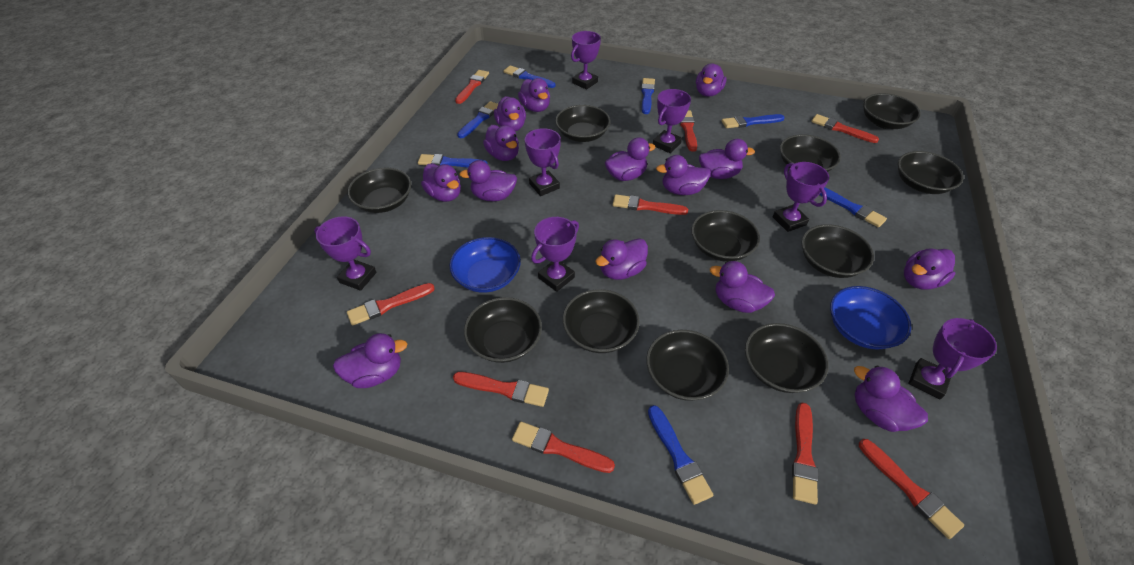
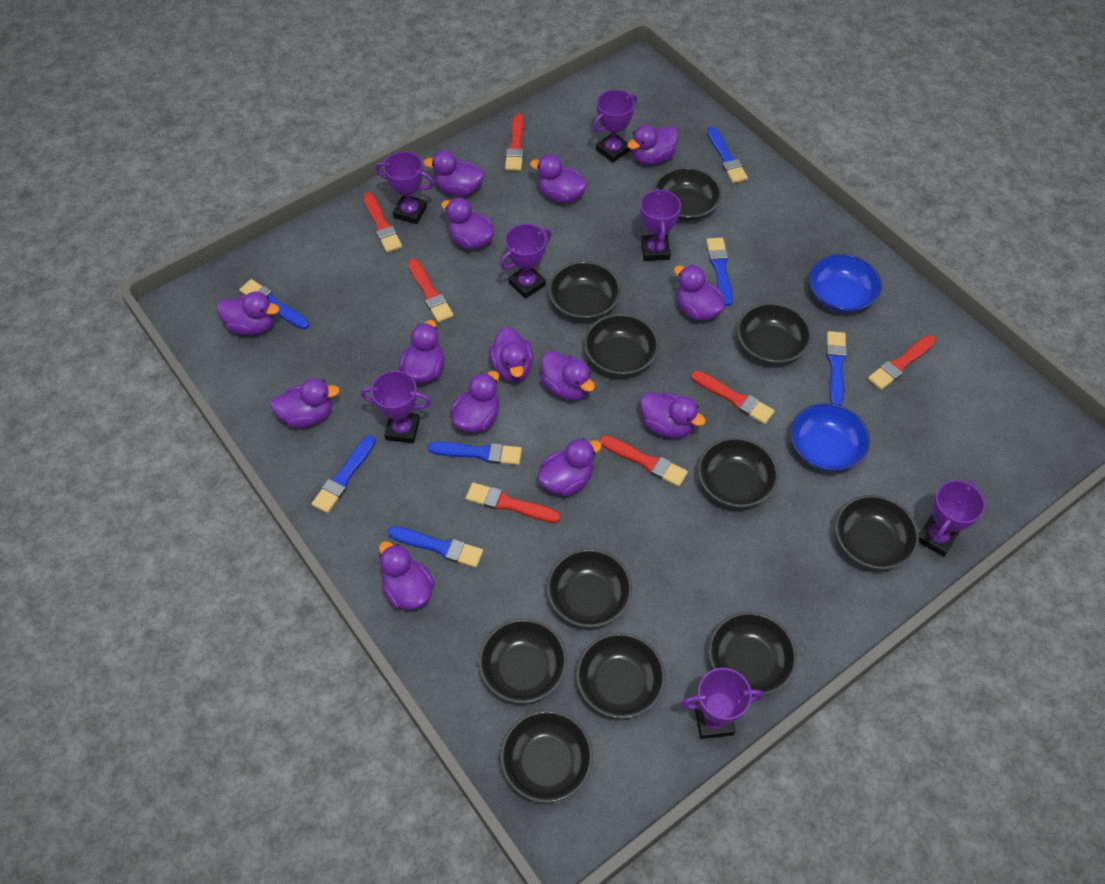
red brush: [347,283,435,326] [453,372,549,407] [455,70,489,104] [512,422,615,473] [613,194,688,215] [680,110,697,152] [792,403,818,504] [811,114,879,143] [859,439,964,539] = 9 -> [363,192,402,253] [408,258,454,323] [466,482,561,523] [505,114,524,171] [600,435,688,487] [691,370,775,424] [868,335,936,390] = 7

